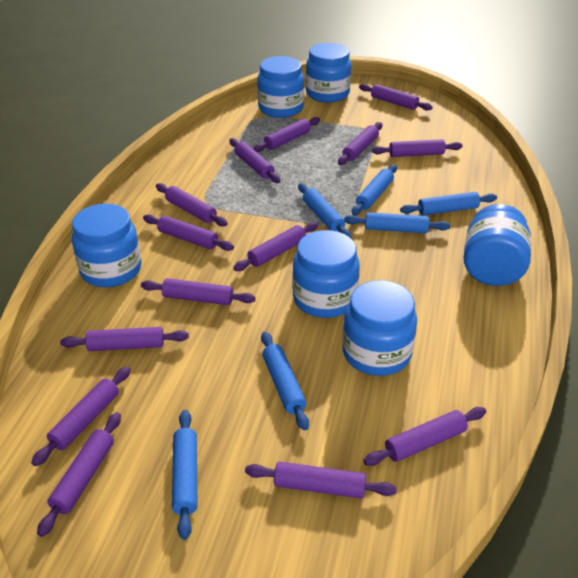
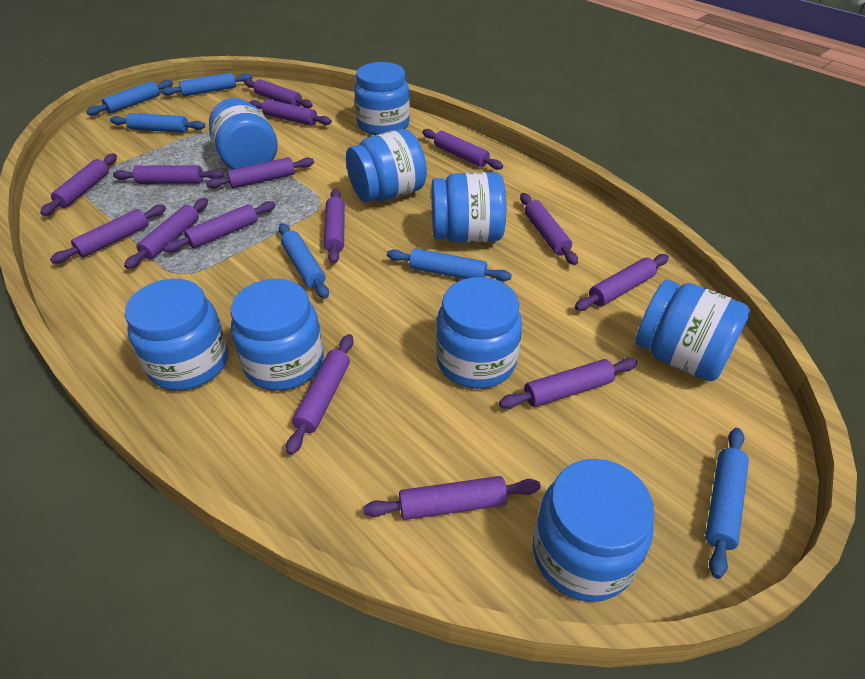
blue jar: [72,204,142,287] [257,56,304,118] [292,230,360,318] [306,43,351,103] [342,280,417,376] [464,204,531,286] = 6 -> [125,279,228,391] [209,98,278,170] [231,279,324,391] [346,129,427,202] [354,62,410,135] [431,172,506,243] [436,277,522,389] [533,459,655,602] [636,280,750,381] = 9
purple rolling pin: [31,366,131,466] [37,412,121,537] [60,327,189,351] [141,278,256,305] [143,214,234,251] [156,183,228,227] [229,138,281,183] [233,222,318,271] [245,462,397,498] [253,117,320,152] [338,122,383,165] [359,84,433,111] [363,407,486,466] [372,139,463,157] = 14 -> [40,154,117,216] [50,205,166,264] [113,165,224,184] [124,198,208,269] [163,201,276,252] [206,157,314,188] [244,79,313,108] [249,99,332,126] [286,334,354,455] [324,189,345,264] [363,476,541,520] [422,129,503,170] [499,358,637,409] [520,193,578,265] [575,254,669,311] = 15

